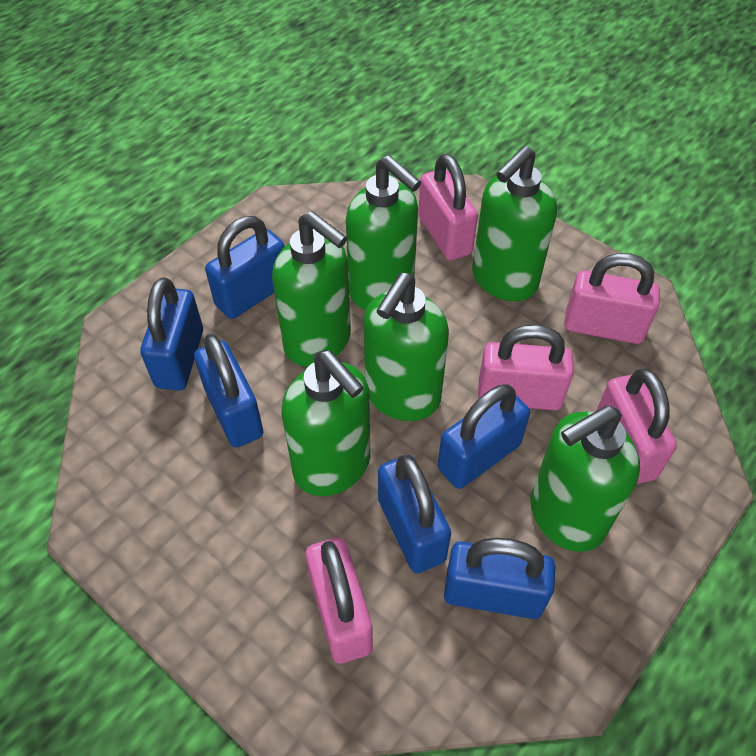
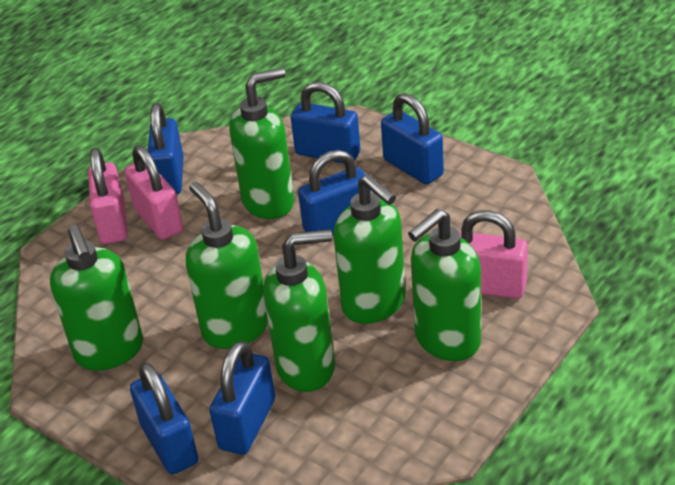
pink padlock: [306,537,373,664] [418,154,478,260] [478,324,574,410] [564,253,660,344] [596,369,677,484] = 5 -> [88,148,128,244] [125,146,183,240] [459,210,528,299] = 3

